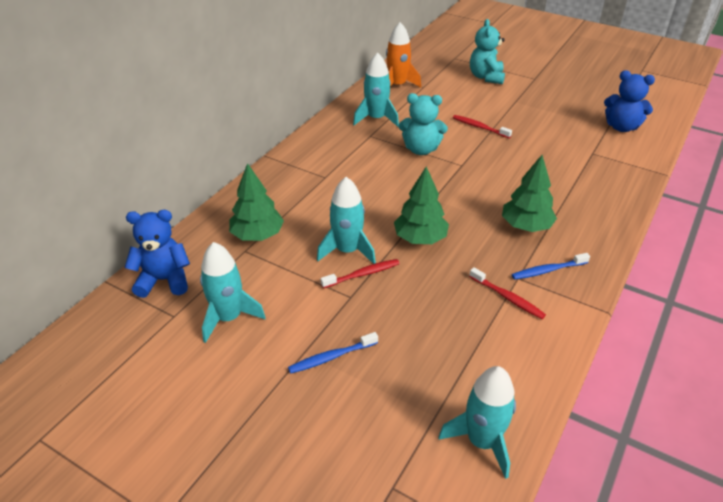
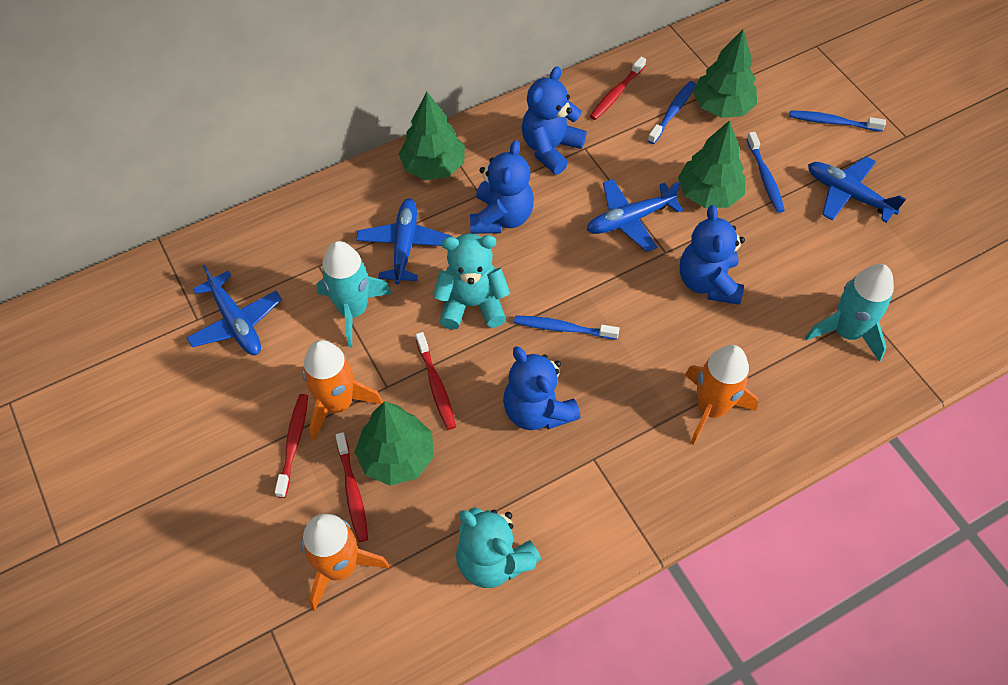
blue plane: none = 0 -> [187,265,282,355] [356,198,452,285] [587,179,683,252] [808,156,906,223] = 4
blue teddy bear: [124,210,190,298] [604,70,655,132] = 2 -> [470,140,534,234] [503,346,581,430] [521,66,587,175] [680,205,745,305] = 4
blue toothbrush: [288,332,378,374] [512,253,590,280] = 2 -> [514,315,620,340] [648,81,696,144] [746,132,785,213] [789,110,886,132] = 4
green tree: [229,163,284,241] [394,166,449,244] [502,155,557,232] = 3 -> [355,401,434,486] [399,91,465,180] [678,120,745,208] [693,30,757,118] = 4
orange rocket: [386,22,421,87] = 1 -> [302,340,383,441] [302,514,389,611] [685,345,758,445] = 3
red toothbrush: [320,259,400,288] [453,115,512,138] [469,267,546,319] = 3 -> [275,394,308,498] [335,432,368,542] [416,332,456,430] [590,57,646,120] = 4
turquoise rocket: [200,242,266,343] [317,177,376,264] [353,52,399,127] [439,366,516,479] = 4 -> [317,241,392,347] [805,264,894,362] = 2

